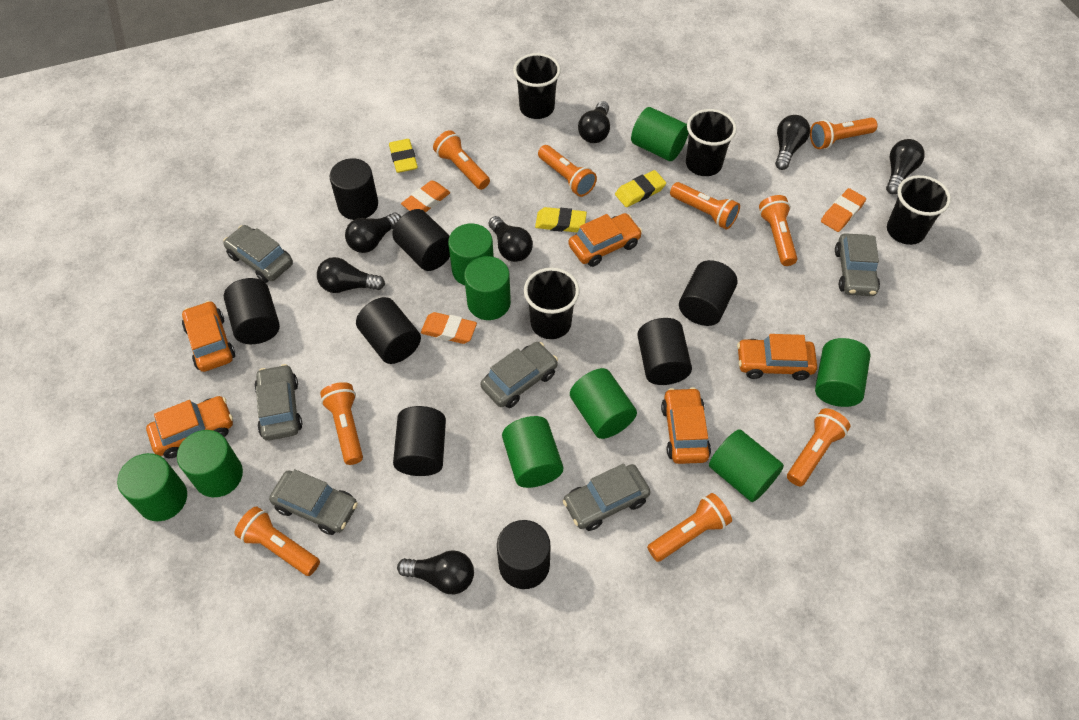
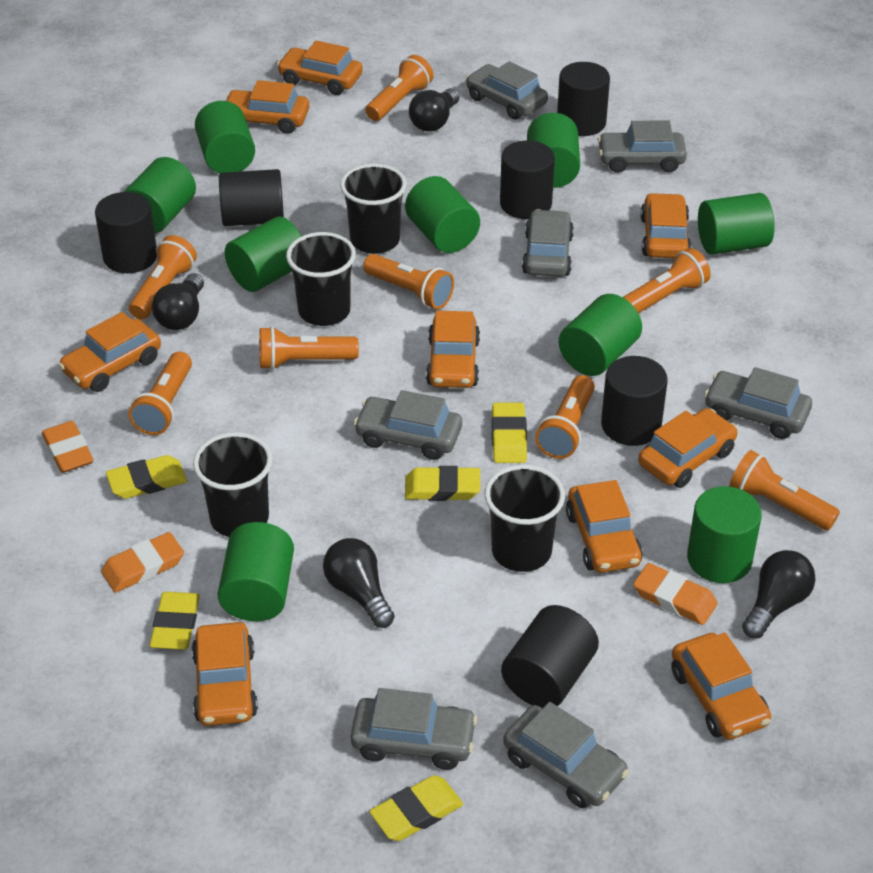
black cylinder: [224,278,280,344] [329,158,378,220] [356,297,421,364] [392,209,450,271] [393,406,446,476] [497,520,550,589] [637,318,692,385] [679,260,738,326] = 8 -> [95,192,157,273] [219,169,284,226] [500,141,555,219] [501,605,599,708] [557,62,610,136] [601,356,668,446] = 6
black light bulb: [317,257,385,293] [345,213,401,253] [397,550,474,594] [489,216,533,262] [578,101,610,143] [775,115,810,170] [886,139,925,194] = 7 -> [152,273,204,330] [323,538,395,628] [409,88,460,132] [742,550,816,639] = 4
grey car: [223,225,293,283] [254,364,302,441] [269,469,358,535] [480,342,558,408] [563,463,651,531] [835,233,880,296] = 6 -> [351,688,477,770] [354,390,462,460] [466,61,548,120] [503,702,629,808] [522,209,574,277] [598,121,687,173] [704,367,812,439] = 7
orange car: [146,396,233,458] [182,301,235,372] [568,213,642,267] [661,387,711,464] [737,334,817,380] = 5 -> [59,312,161,392] [192,622,258,726] [226,80,309,134] [277,41,363,95] [426,311,480,388] [566,480,643,573] [638,408,738,488] [640,193,691,258] [671,633,771,740] = 9
orange flashlight: [234,506,320,576] [320,382,363,465] [433,130,490,190] [538,145,597,197] [647,493,732,562] [670,182,740,229] [759,195,797,266] [787,408,851,486] [810,118,877,149] = 9 -> [129,235,197,319] [129,352,192,435] [259,326,359,370] [363,254,454,309] [365,55,433,121] [535,375,595,459] [623,248,711,313] [729,450,840,530] = 8
yellow eraser: [389,139,418,173] [535,207,587,232] [615,170,666,207] = 3 -> [106,455,187,499] [150,592,200,650] [369,775,463,841] [405,466,480,501] [492,403,527,463] = 5

